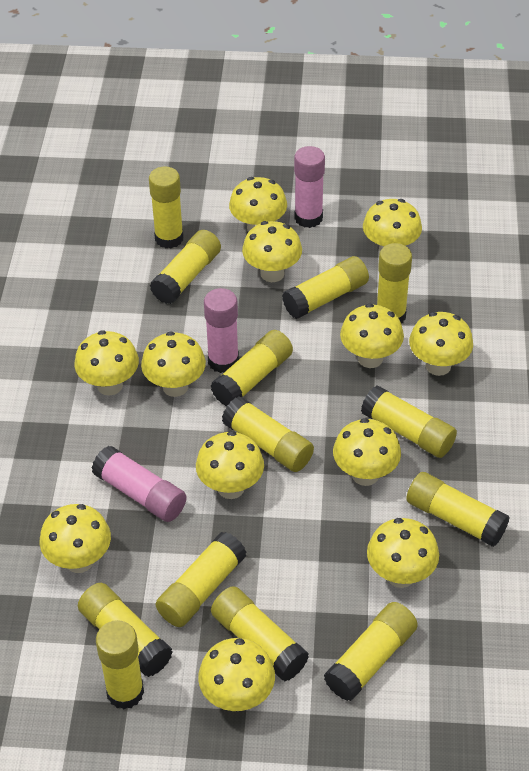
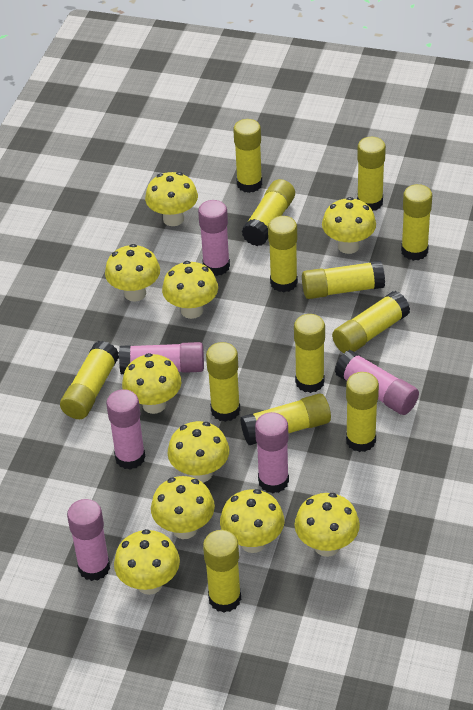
pink glue stick: [92,446,187,522] [204,288,239,373] [294,146,325,228] = 3 -> [67,499,110,581] [106,389,145,470] [119,342,204,374] [198,200,230,276] [255,412,289,493] [335,350,419,415] = 6
yellow mushroom: [39,504,111,573] [74,330,139,396] [141,332,206,397] [196,431,264,499] [198,638,275,711] [229,177,287,232] [242,221,302,282] [333,418,401,486] [340,303,404,368] [363,199,422,253] [367,518,439,588] [409,312,473,376] = 12 -> [105,244,160,302] [114,529,180,595] [122,353,181,414] [145,172,198,226] [151,476,215,539] [162,261,218,319] [167,421,229,483] [220,489,284,553] [295,493,360,557] [322,197,376,254] = 10

